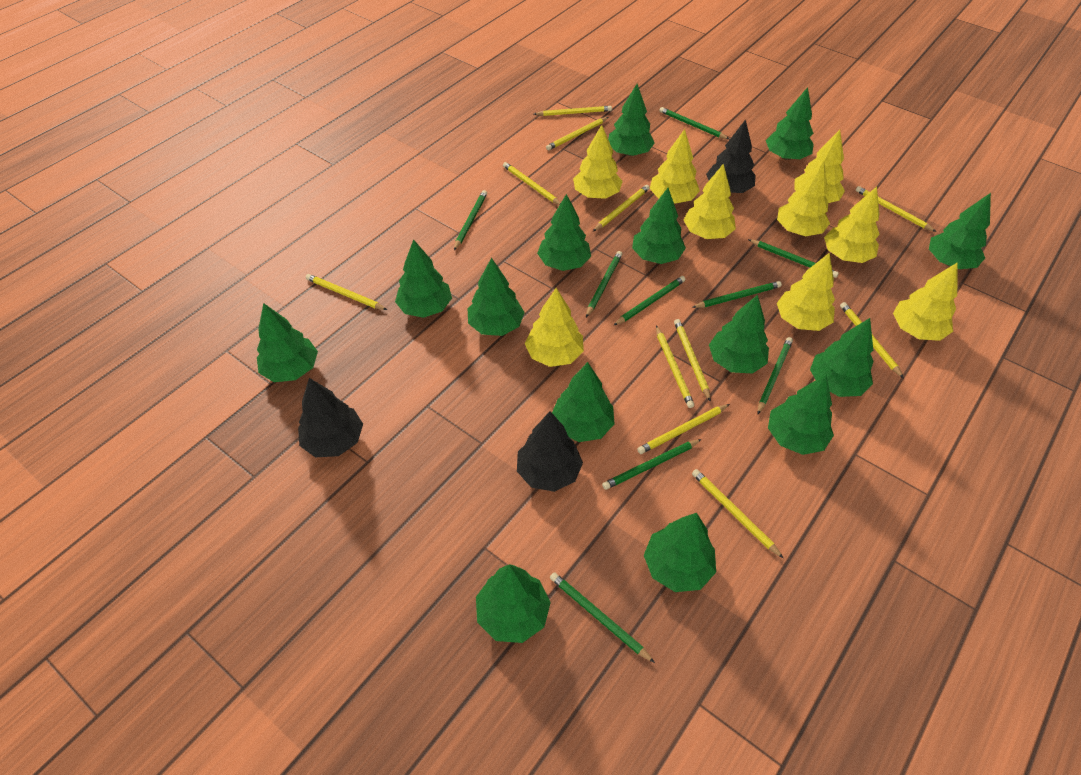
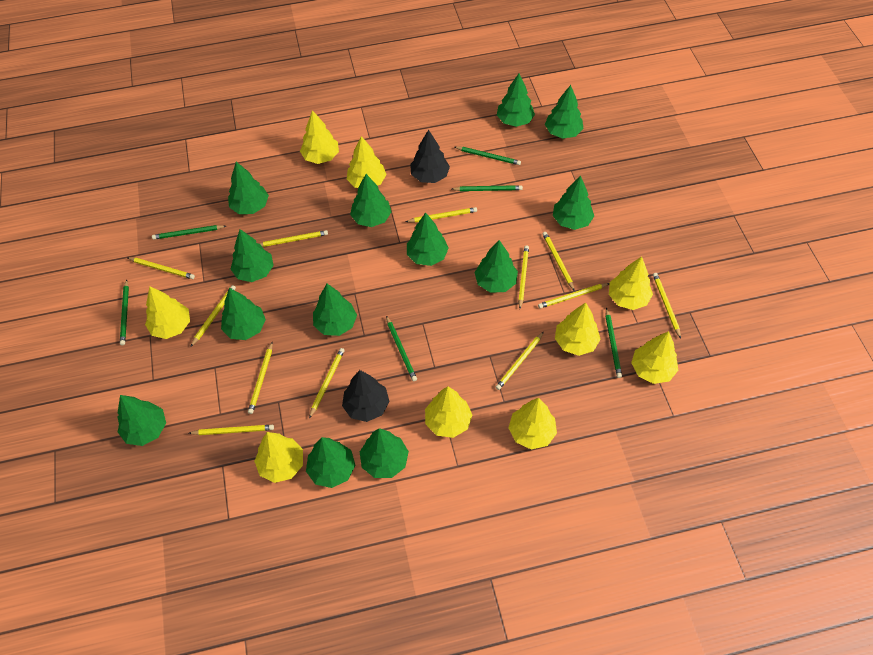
black tree: [298,378,363,457] [517,411,583,492] [706,119,756,193] = 3 -> [342,370,390,422] [410,130,450,183] = 2
green pencil: [454,190,487,250] [550,572,655,663] [586,251,622,317] [602,439,702,490] [613,276,685,326] [659,107,729,139] [692,281,782,308] [748,239,839,278] [758,337,793,414] = 9 -> [120,279,129,346] [152,225,226,240] [386,316,417,381] [452,185,523,191] [455,146,521,165] [606,308,622,378] = 6
green tree: [257,303,318,382] [395,239,452,318] [468,258,525,336] [476,564,551,643] [537,194,591,271] [552,362,614,442] [608,84,655,156] [632,188,686,264] [644,513,716,592] [709,295,769,373] [766,87,814,160] [768,375,834,455] [810,318,874,397] [929,193,991,269] = 14 -> [118,395,166,446] [221,288,266,340] [228,162,269,214] [231,229,274,282] [306,437,355,488] [313,284,357,336] [350,174,391,227] [360,428,409,478] [407,212,449,266] [474,240,518,293] [497,73,535,127] [545,85,583,139] [553,176,594,230] = 13
yellow pencil: [306,274,387,310] [503,162,561,205] [534,106,612,116] [546,117,608,150] [593,185,650,231] [637,404,730,454] [656,326,694,408] [674,319,711,402] [692,469,784,559] [840,302,904,378] [856,186,936,232] = 11 -> [127,257,195,279] [189,425,274,435] [191,285,236,346] [248,342,273,414] [259,230,328,247] [309,348,345,418] [406,207,477,223] [496,332,544,390] [518,245,529,309] [538,283,610,309] [542,232,575,291] [653,273,681,338] = 12

